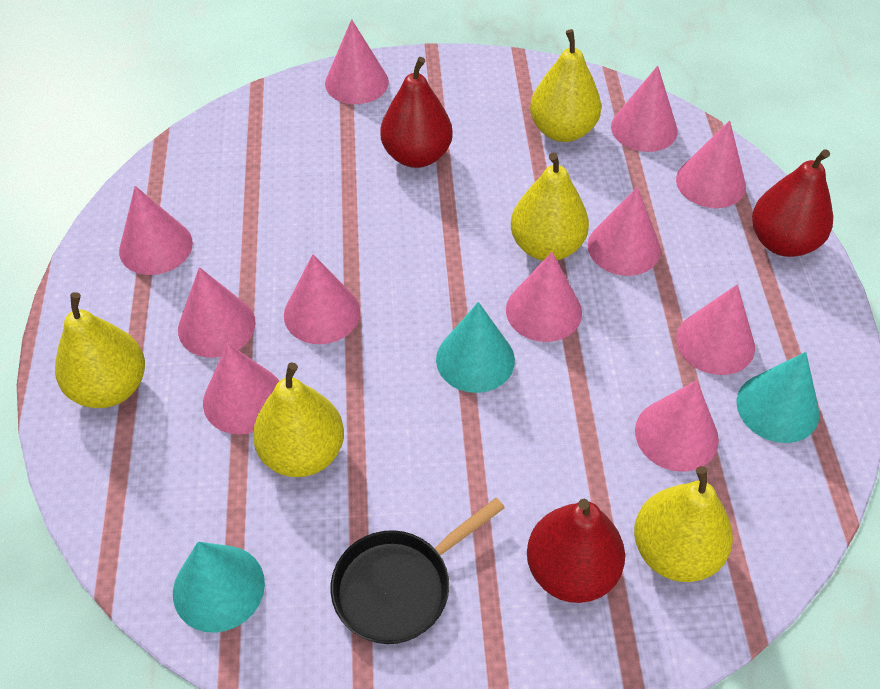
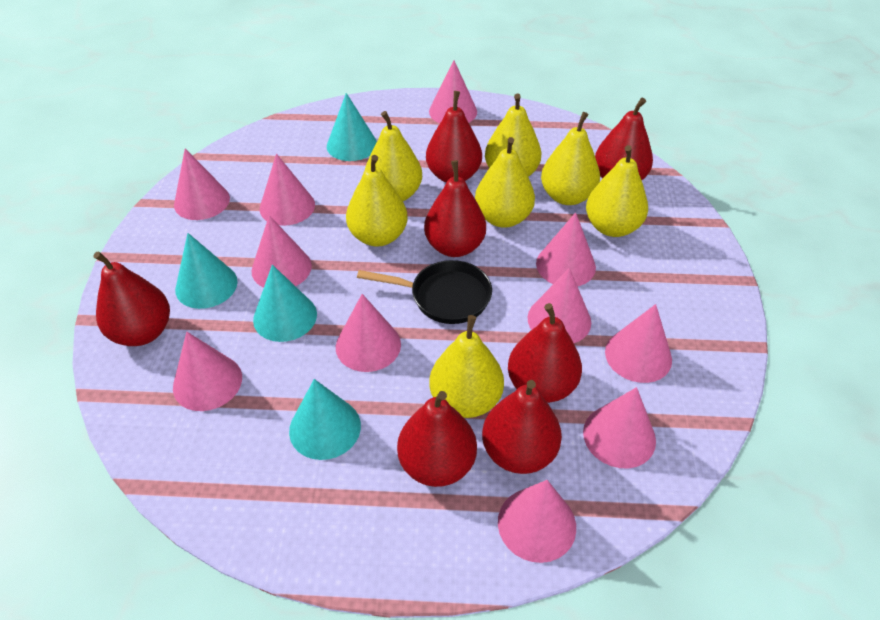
red pear: [380,57,453,168] [527,499,625,603] [752,149,833,257] = 3 -> [93,251,170,346] [397,391,477,487] [424,160,486,257] [426,91,482,183] [482,380,562,474] [508,303,582,403] [595,98,653,180] = 7
turquoise cone: [173,542,265,633] [436,302,515,393] [736,352,820,443] = 3 -> [175,233,238,309] [253,265,317,342] [289,379,361,460] [327,93,377,161] = 4
yellow pear: [55,292,145,408] [253,363,344,477] [511,152,589,261] [530,29,601,142] [634,466,733,582] = 5 -> [346,155,408,247] [365,111,422,201] [429,315,504,418] [475,137,535,228] [485,93,541,177] [541,112,600,205] [586,145,648,237] = 7

